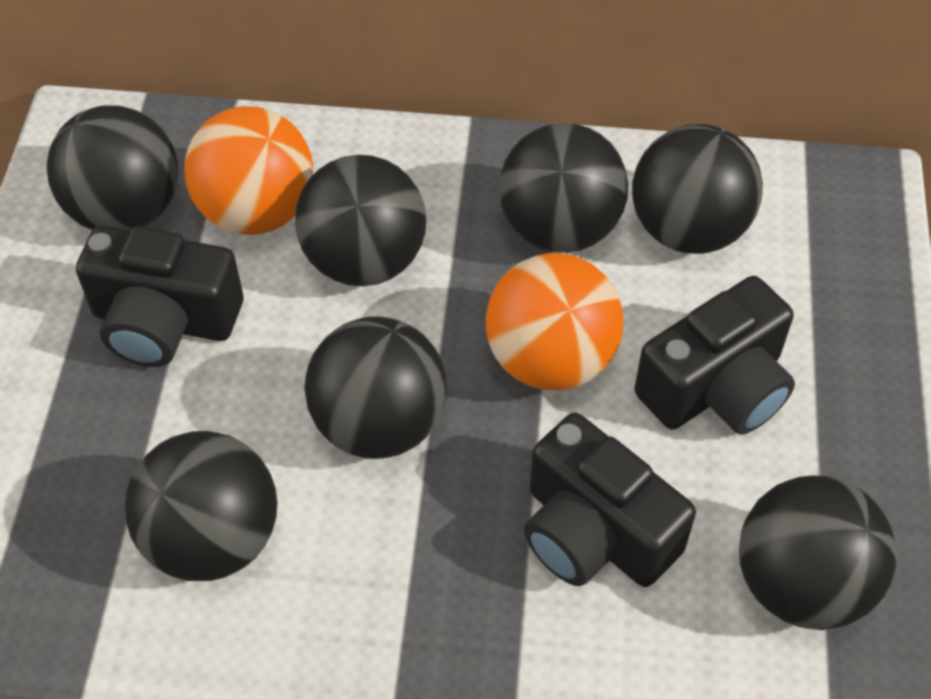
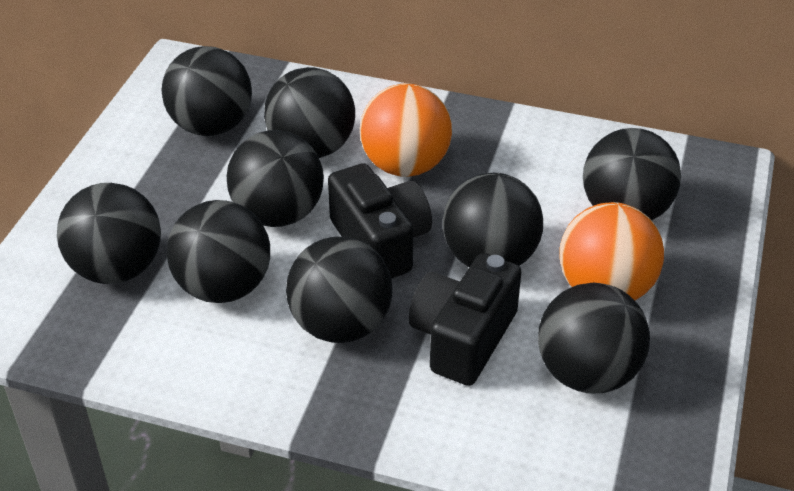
black ball: [47,105,178,230] [125,431,277,581] [295,155,427,286] [304,316,447,459] [499,123,628,253] [632,124,763,254] [739,475,897,630] = 7 -> [57,183,161,284] [162,46,252,136] [166,200,270,303] [227,130,324,227] [264,67,355,158] [286,237,393,343] [443,173,543,267] [538,283,650,393] [583,128,681,220] = 9
black camera: [76,225,243,367] [524,413,696,587] [634,276,795,435] = 3 -> [328,163,432,279] [409,253,521,386] = 2

